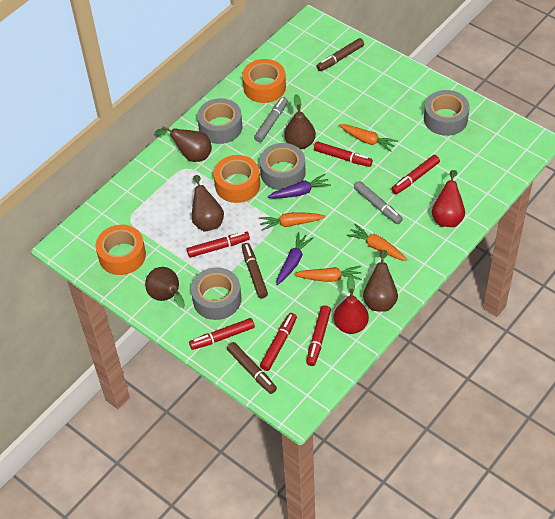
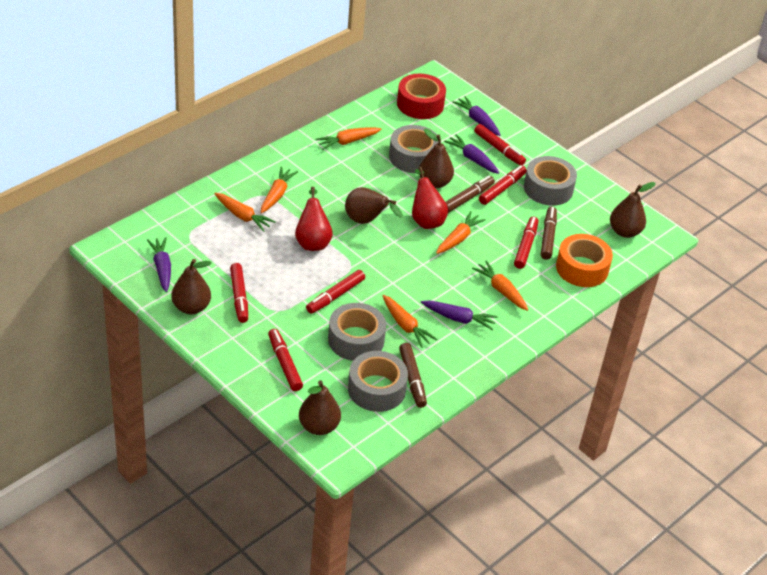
grey marker: [254,97,288,142] [354,181,403,224] = 2 -> none = 0
orange carrot: [259,212,325,231] [294,266,362,282] [339,124,398,152] [346,224,407,261] = 4 -> [214,193,276,232] [261,167,298,213] [316,127,381,150] [382,295,437,348] [436,211,486,254] [472,261,528,311] = 6
orange tape: [96,225,146,275] [213,155,260,203] [242,59,286,103] = 3 -> [556,234,613,287] = 1
purple carrot: [268,174,331,199] [276,232,314,285] = 2 -> [147,237,171,292] [421,300,498,330] [444,134,499,174] [452,96,501,136] = 4
red tape: none = 0 -> [397,74,446,119] = 1

